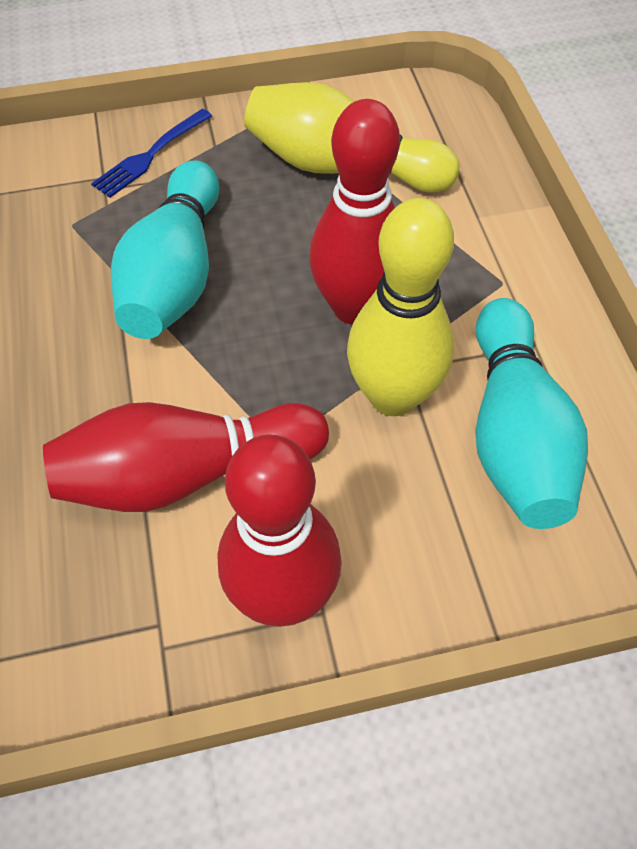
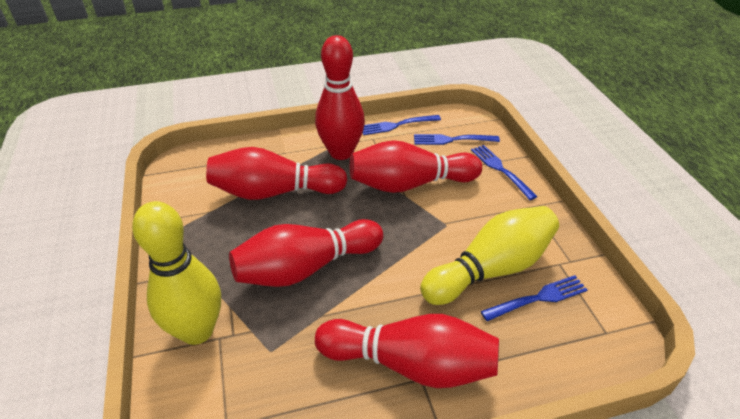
blue fork: [91,109,212,198] = 1 -> [363,115,441,135] [414,134,500,145] [471,145,538,200] [481,275,587,321] = 4
red bowling pin: [43,402,329,512] [217,435,342,627] [309,99,400,325] = 3 -> [206,147,347,200] [229,219,383,287] [315,35,365,160] [315,314,499,388] [350,140,482,193] = 5
turquoise bowling pin: [111,160,219,339] [475,298,588,529] = 2 -> none = 0

